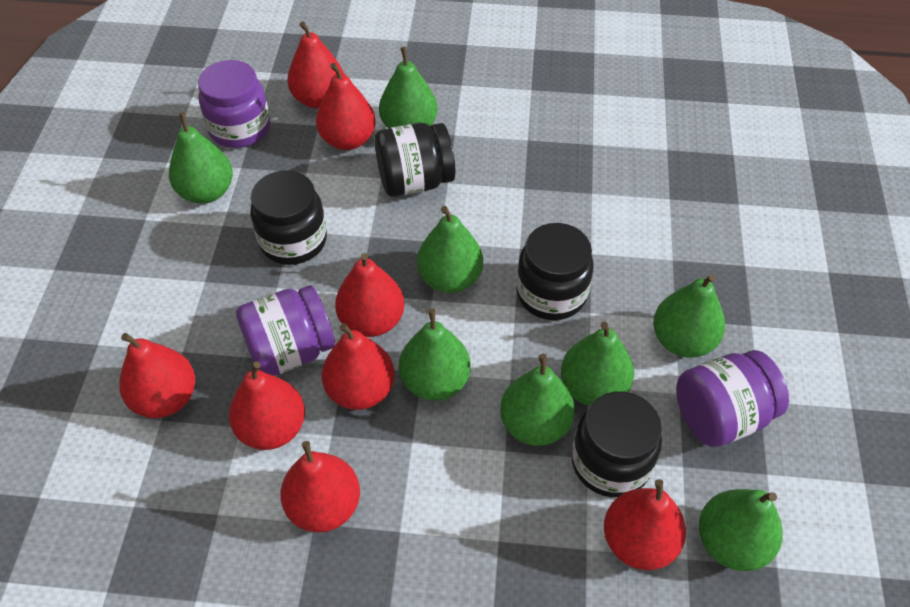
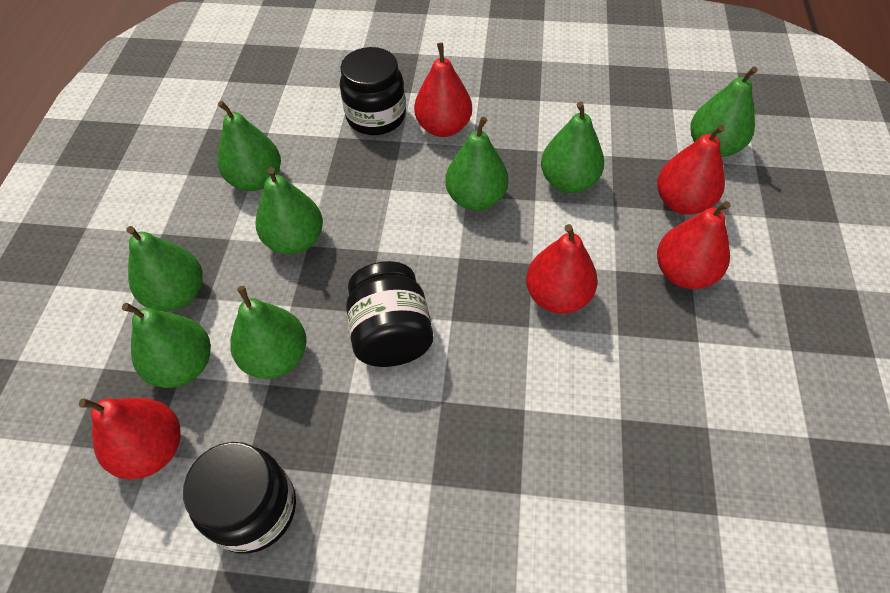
black jar: [250,170,327,265] [375,123,455,197] [516,223,594,320] [571,391,662,497] = 4 -> [183,442,296,554] [340,47,406,135] [346,261,433,367] = 3
purple jar: [198,60,270,148] [236,285,335,376] [676,350,789,447] = 3 -> none = 0
red pear: [119,333,195,418] [229,361,305,450] [280,441,360,532] [287,22,344,108] [316,63,376,150] [322,323,395,410] [335,253,405,337] [604,479,686,570] = 8 -> [79,398,181,479] [414,42,472,137] [526,224,598,314] [657,125,725,214] [657,201,731,289] = 5

